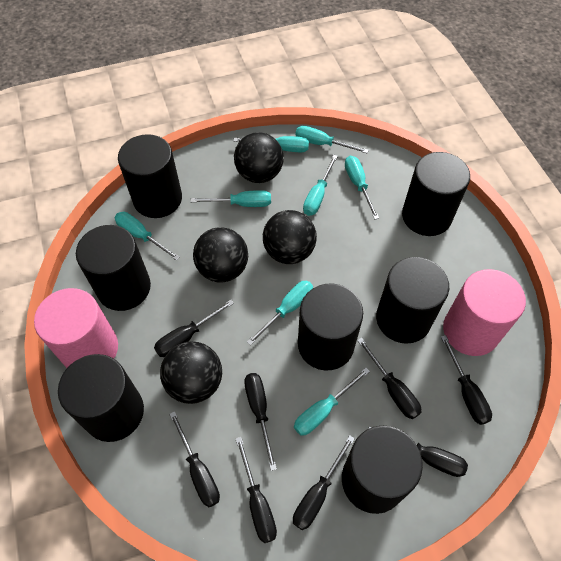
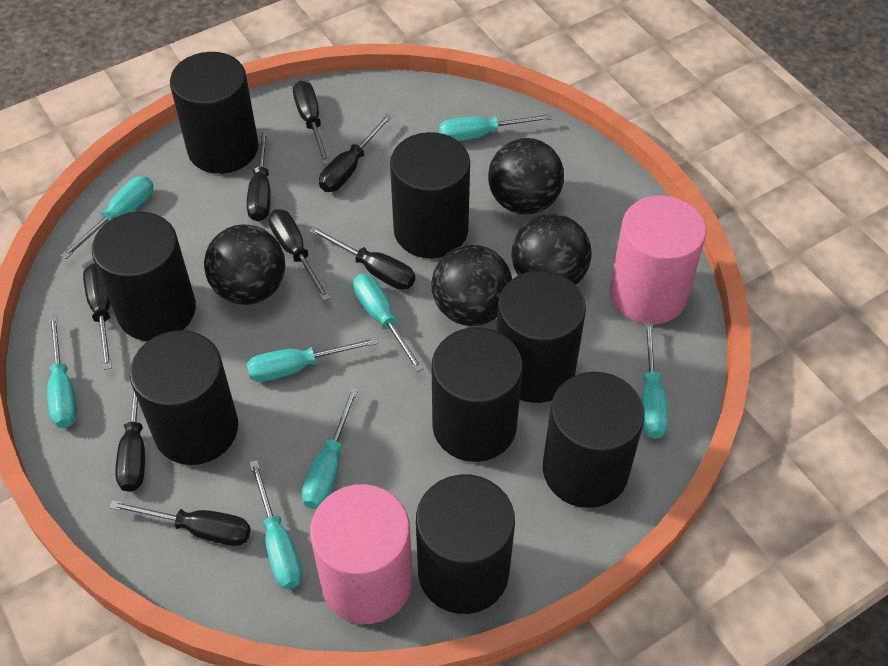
black cylinder: [58,354,144,442] [76,225,151,311] [118,134,182,218] [298,283,363,371] [342,426,423,514] [376,257,449,344] [402,152,470,236] = 7 -> [92,212,196,341] [130,330,238,465] [170,52,259,174] [390,132,470,258] [416,474,515,614] [432,327,523,462] [496,271,586,403] [543,372,645,508] = 8

